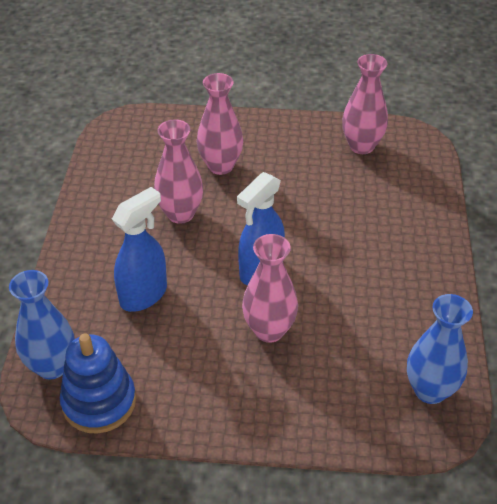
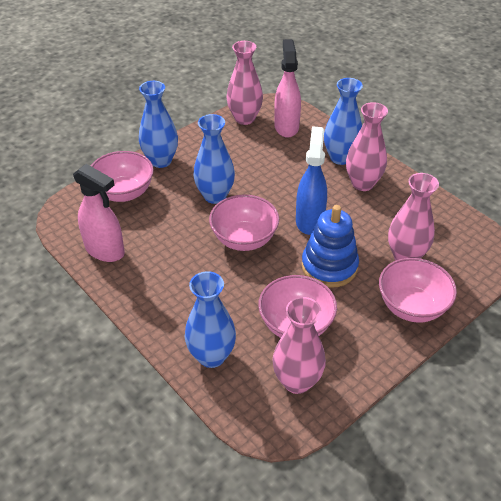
blue spray bottle: [112,187,167,312] [237,172,285,285] = 2 -> [296,126,327,235] = 1
blue vase: [9,270,75,380] [407,294,473,404] = 2 -> [139,81,178,168] [185,271,236,368] [193,114,235,204] [324,78,363,165] = 4
pink bowl: none = 0 -> [91,151,154,202] [209,195,279,251] [258,275,337,338] [379,258,457,323] = 4
pink spray bottle: none = 0 -> [73,164,125,262] [274,39,301,138] = 2

